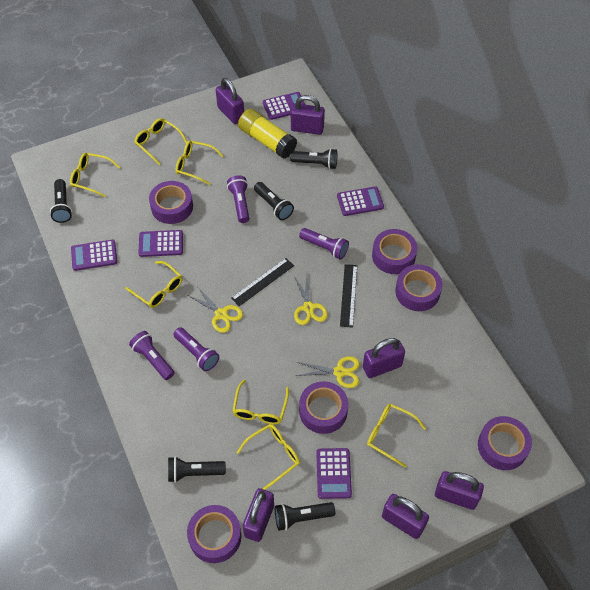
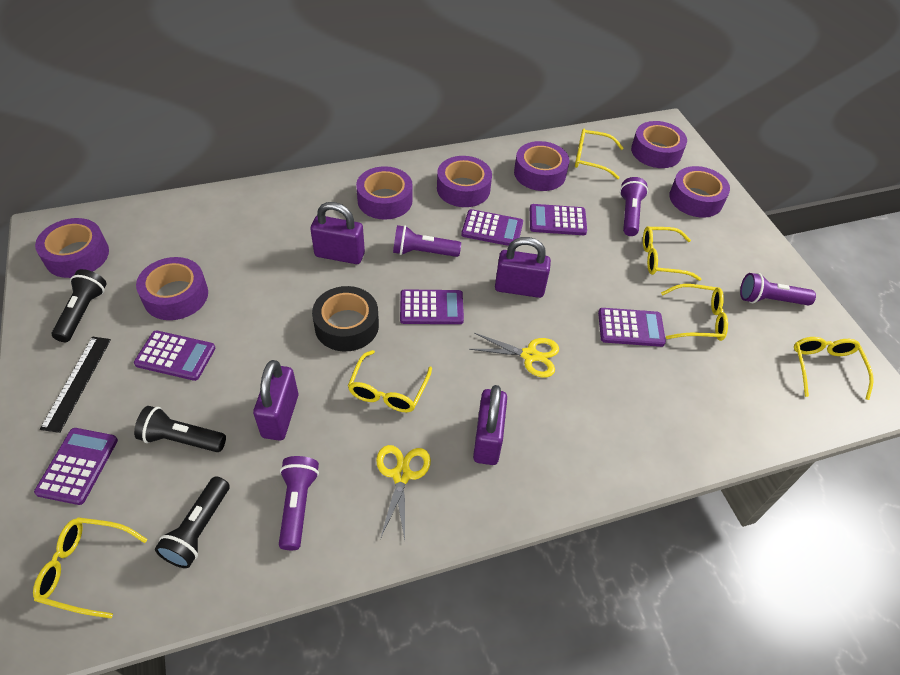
black flashlight: [50,179,72,223] [168,456,226,483] [254,182,294,220] [275,502,335,531] [290,148,337,169] = 5 -> [52,269,107,342] [134,406,226,452] [155,476,230,568] = 3
black ruler: [231,258,294,306] [340,264,357,328] = 2 -> [40,337,111,433] = 1
black tape: none = 0 -> [312,286,379,351] = 1
purple calculator: [71,240,117,271] [139,230,183,257] [263,92,305,120] [316,448,352,499] [337,186,384,216] = 5 -> [34,428,118,505] [134,330,215,381] [400,289,464,324] [461,209,523,246] [530,204,587,235] [598,308,666,347] = 6
purple padlock: [216,78,244,124] [243,488,274,542] [291,95,325,135] [363,338,405,378] [382,494,429,539] [435,471,484,510] = 6 -> [253,360,298,441] [310,202,365,264] [473,385,507,465] [495,237,551,298] = 4
purple tape: [149,181,193,224] [187,505,241,563] [299,381,348,434] [372,229,417,274] [395,264,442,311] [478,416,532,470] = 6 -> [35,218,109,278] [136,257,208,320] [356,166,413,220] [437,156,492,207] [514,141,569,191] [631,121,687,168] [669,166,730,218] = 7
yellow glasses: [70,153,120,197] [125,261,182,308] [134,118,187,165] [175,140,223,185] [232,380,289,424] [237,424,300,490] [367,404,426,467] = 7 -> [33,517,148,618] [348,350,432,412] [575,128,624,179] [643,226,701,281] [661,284,728,341] [794,337,873,400] = 6
yellow glue stick: [238,109,297,159] = 1 -> none = 0
yellow scissors: [186,285,243,333] [293,274,328,325] [296,356,360,388] = 3 -> [376,445,431,540] [469,333,559,378] = 2

